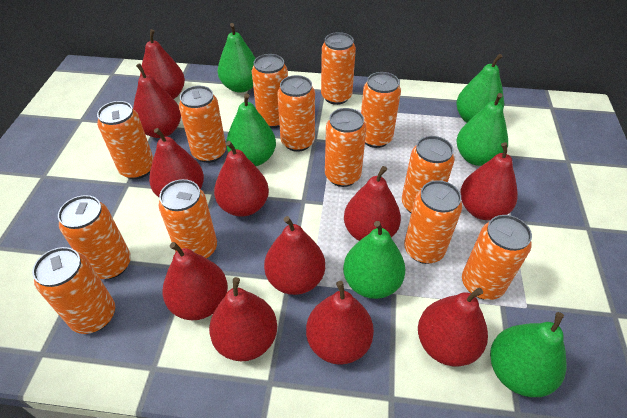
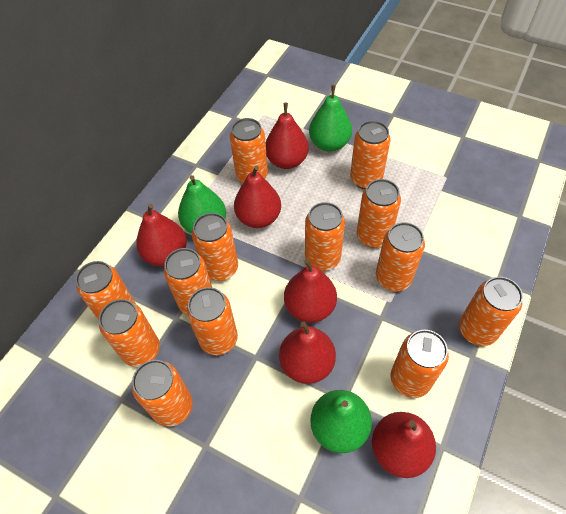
green pear: [218,23,256,93] [226,93,276,166] [343,221,405,299] [456,54,504,123] [456,93,508,166] [490,312,566,397] = 6 -> [178,175,226,234] [309,85,352,152] [310,390,372,453] = 3
red pear: [133,63,181,138] [140,29,185,99] [149,128,204,197] [163,242,228,320] [209,277,277,361] [214,141,269,217] [264,216,325,295] [306,281,374,365] [344,166,401,241] [418,287,488,366] [460,142,518,220] = 11 -> [136,204,187,266] [234,166,281,228] [266,103,309,169] [279,321,336,384] [284,259,337,323] [372,412,436,478] = 6

